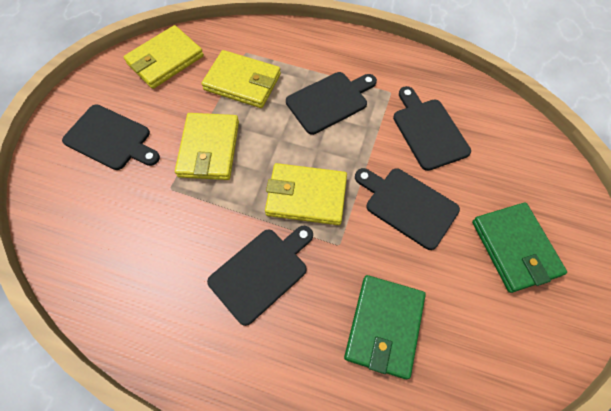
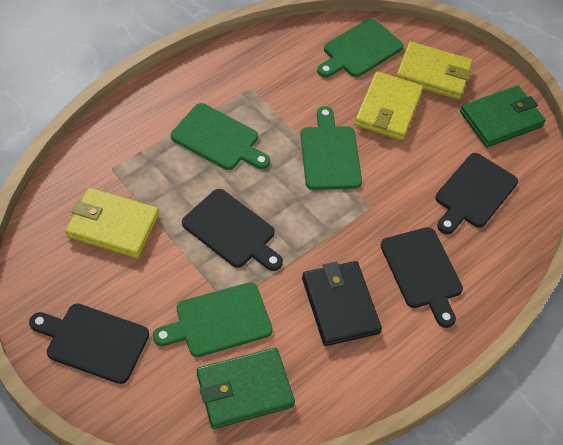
black cutting board: [62,104,160,170] [207,226,313,326] [286,72,377,135] [355,168,460,250] [393,86,471,171] = 5 -> [29,304,149,384] [182,189,283,271] [380,227,463,328] [436,153,518,234] = 4
black wallet: none = 0 -> [302,261,382,346] = 1
green cutting board: none = 0 -> [153,282,273,357] [171,103,270,170] [300,106,362,190] [317,18,404,78] = 4
yellow wallet: [124,25,204,89] [175,113,239,180] [201,50,281,108] [265,163,347,225] = 4 -> [65,188,159,258] [355,71,423,140] [396,41,473,100] = 3

